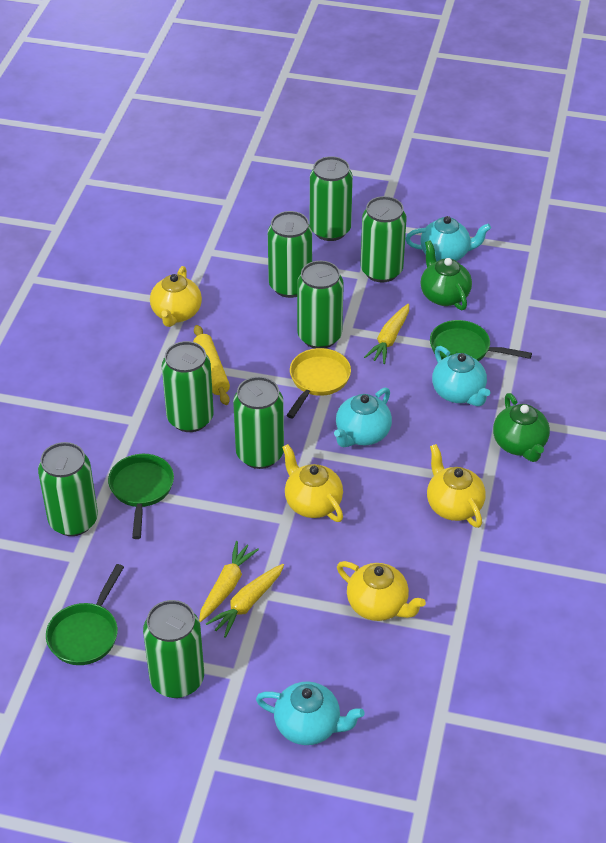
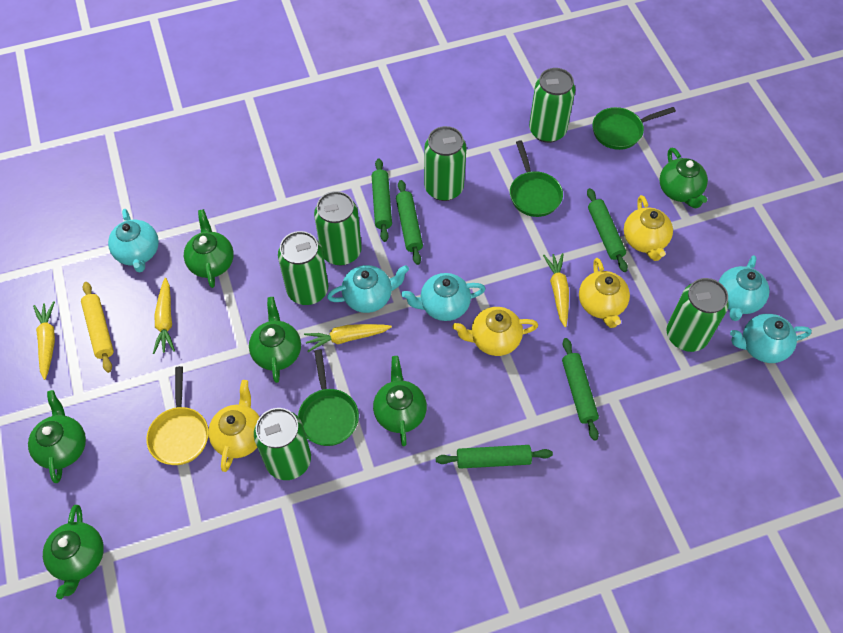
green can: [38,442,98,536] [143,600,204,698] [162,341,214,432] [233,377,284,469] [268,211,312,298] [297,261,344,348] [310,156,353,241] [360,196,407,283] = 8 -> [254,408,311,480] [278,231,328,305] [314,191,362,265] [424,126,467,201] [529,68,575,143] [667,278,729,352] = 6
green rolling pin: none = 0 -> [372,159,392,242] [396,180,423,265] [436,445,553,469] [562,338,599,441] [587,188,628,272] = 5
green teapot: [420,240,472,310] [493,393,550,462] = 2 -> [28,390,86,483] [43,505,104,599] [184,209,234,288] [249,297,301,383] [373,356,427,447] [660,148,708,208] = 6
turquoise teapot: [256,682,365,745] [334,388,392,447] [405,216,491,261] [432,346,490,406] = 4 -> [108,209,159,273] [327,265,409,313] [401,273,485,321] [718,255,769,321] [730,314,812,363] = 5
yellow carrot: [199,541,259,622] [206,564,284,638] [364,304,409,364] = 3 -> [33,301,55,380] [153,278,175,354] [304,324,392,352] [543,253,569,327] = 4

